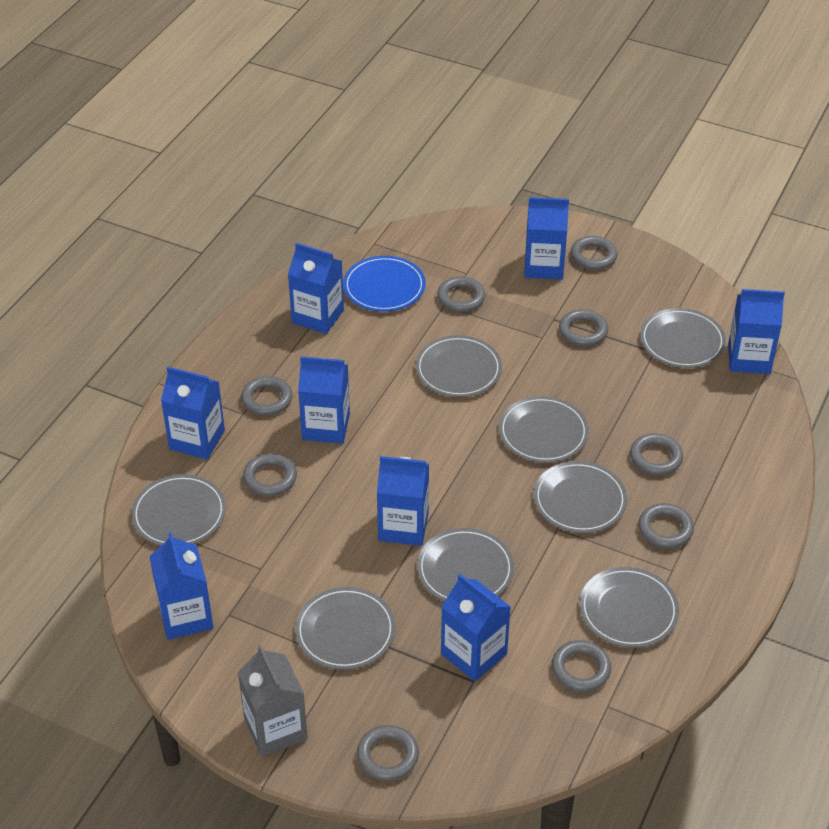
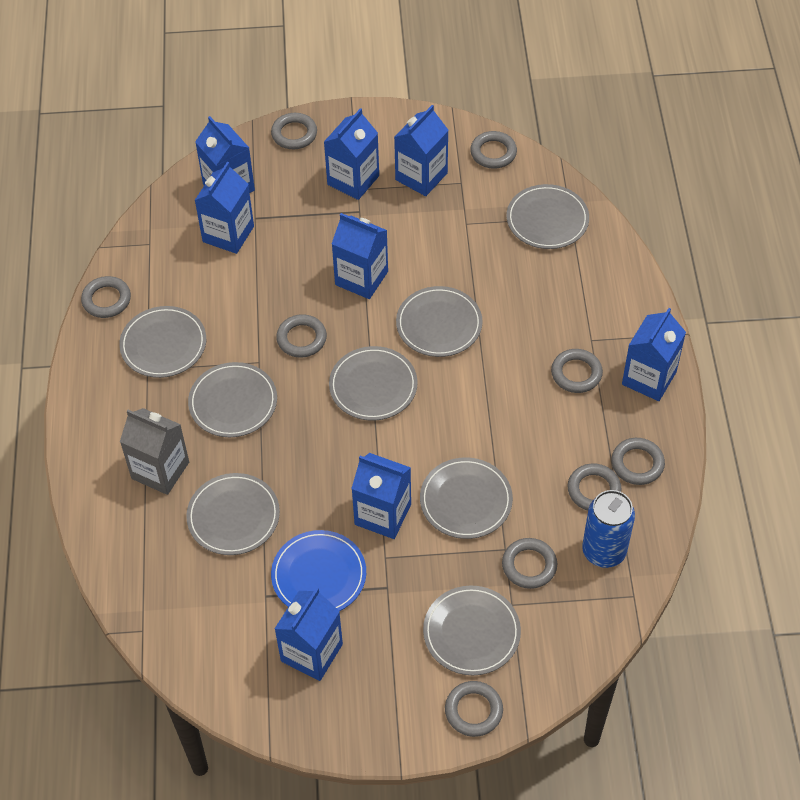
blue can: none = 0 -> [582,490,635,568] = 1

